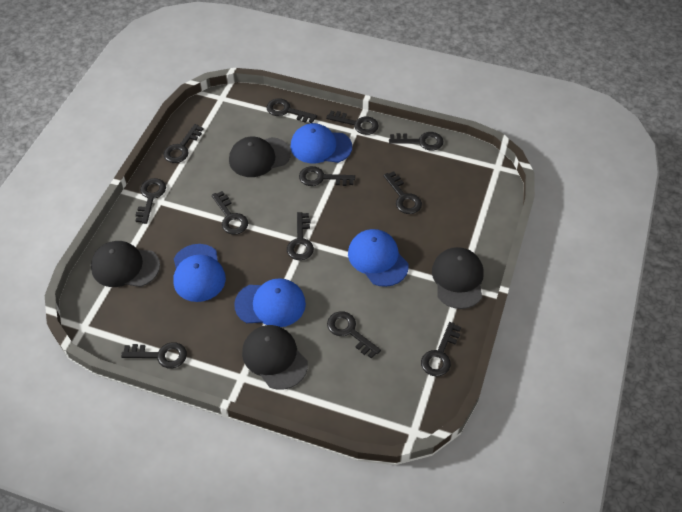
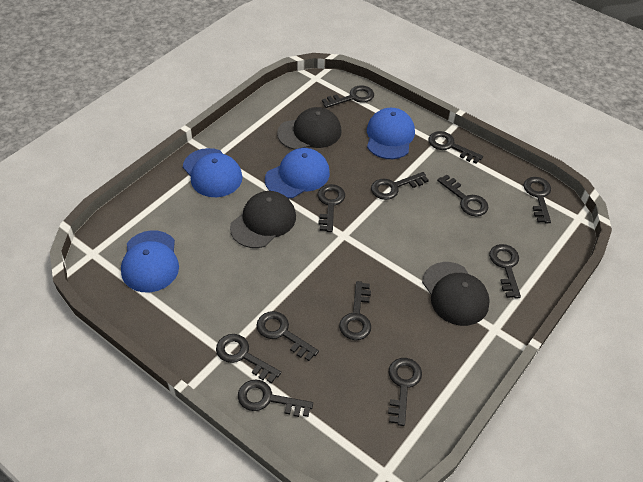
black cap: [91,241,160,287] [229,136,291,177] [242,325,308,390] [432,247,484,309] = 4 -> [230,191,296,248] [277,107,341,150] [422,262,490,326] = 3

